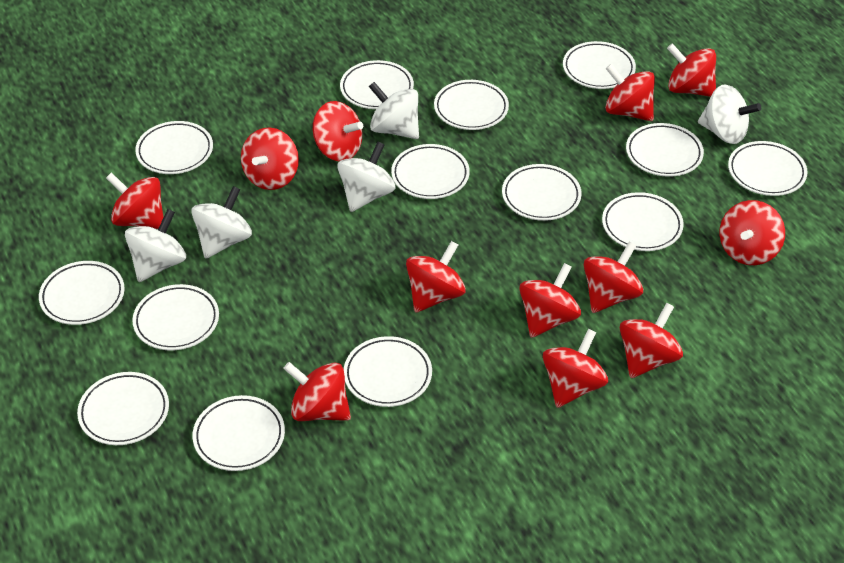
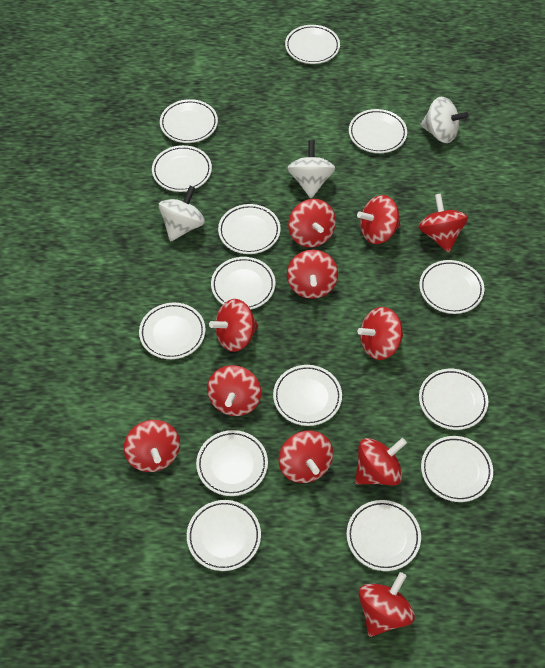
red spinning top: [106,172,164,229] [241,128,299,190] [283,362,351,421] [313,101,363,162] [406,241,466,313] [519,263,581,338] [543,329,608,408] [584,241,643,313] [605,64,655,121] [620,303,683,378] [667,43,716,97] [719,200,785,265] = 12 -> [124,420,180,472] [207,365,261,416] [209,299,258,352] [279,431,333,483] [287,250,338,299] [288,199,336,248] [355,438,407,485] [357,195,400,244] [357,307,403,360] [359,572,415,637] [418,193,468,253] = 11
white spinning top: [125,209,186,282] [191,186,252,259] [337,142,396,212] [369,82,419,139] [698,85,761,144] = 5 -> [159,186,205,242] [287,140,335,198] [420,97,469,143] = 3

